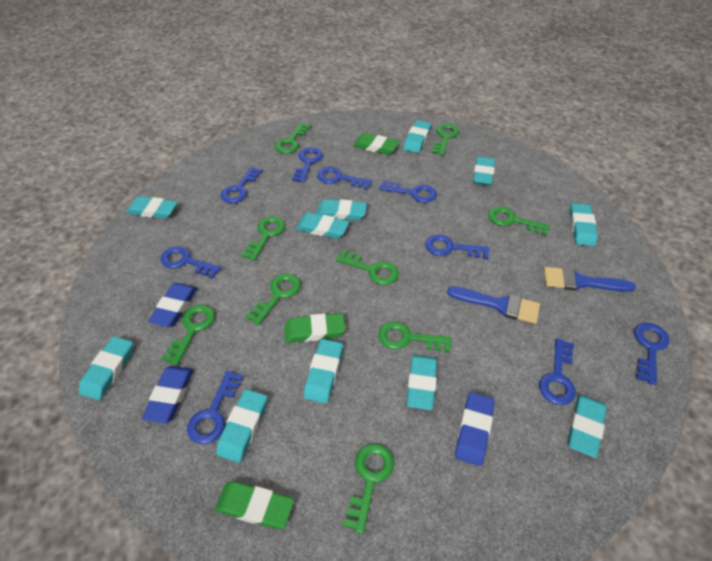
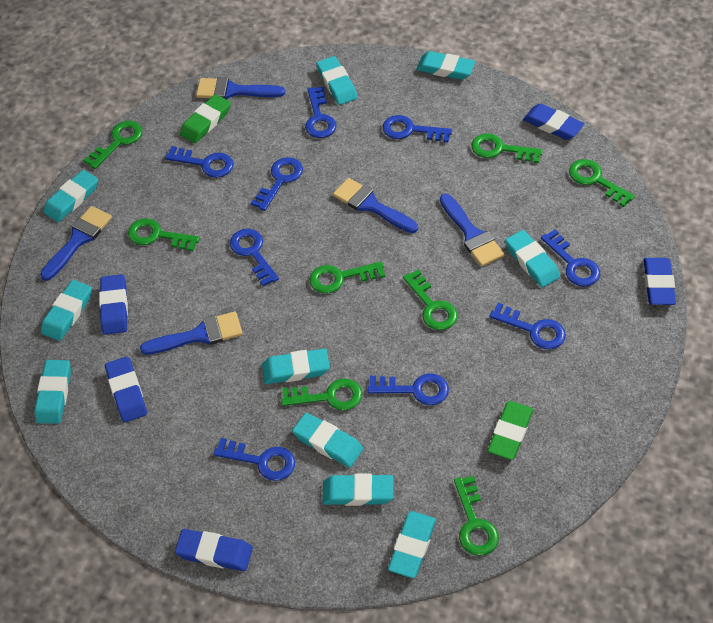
blue brush: [447,286,540,324] [544,267,636,292] = 2 -> [40,206,112,281] [140,311,243,355] [196,77,285,99] [333,178,418,233] [440,194,504,267] = 5
blue eraser: [142,366,193,423] [148,283,197,327] [455,392,495,466] = 3 -> [99,274,128,335] [105,356,147,422] [175,529,253,571] [523,104,584,140] [644,258,676,305] = 5
green eraser: [215,481,294,529] [284,313,346,343] [353,133,399,155] = 3 -> [180,94,231,143] [488,401,533,460] = 2
green key: [162,305,215,365] [241,216,285,261] [245,274,301,325] [275,123,311,154] [336,250,399,285] [342,444,394,534] [378,321,452,353] [432,124,459,155] [488,206,550,236] = 9 -> [83,121,142,169] [128,218,200,251] [281,379,362,411] [310,261,385,293] [403,269,458,330] [454,476,499,556] [472,133,543,163] [569,159,635,207] = 8
turquoise eraser: [79,336,133,400] [126,196,178,219] [216,389,267,463] [296,213,349,239] [304,339,343,403] [316,199,367,221] [403,120,431,153] [407,355,437,410] [473,157,495,186] [567,394,607,458] [570,203,598,246] = 11 -> [34,360,71,424] [41,280,92,341] [43,170,98,222] [262,348,330,384] [292,413,363,468] [316,56,358,105] [322,474,394,506] [388,511,436,578] [416,51,475,80] [505,230,560,287] = 10

